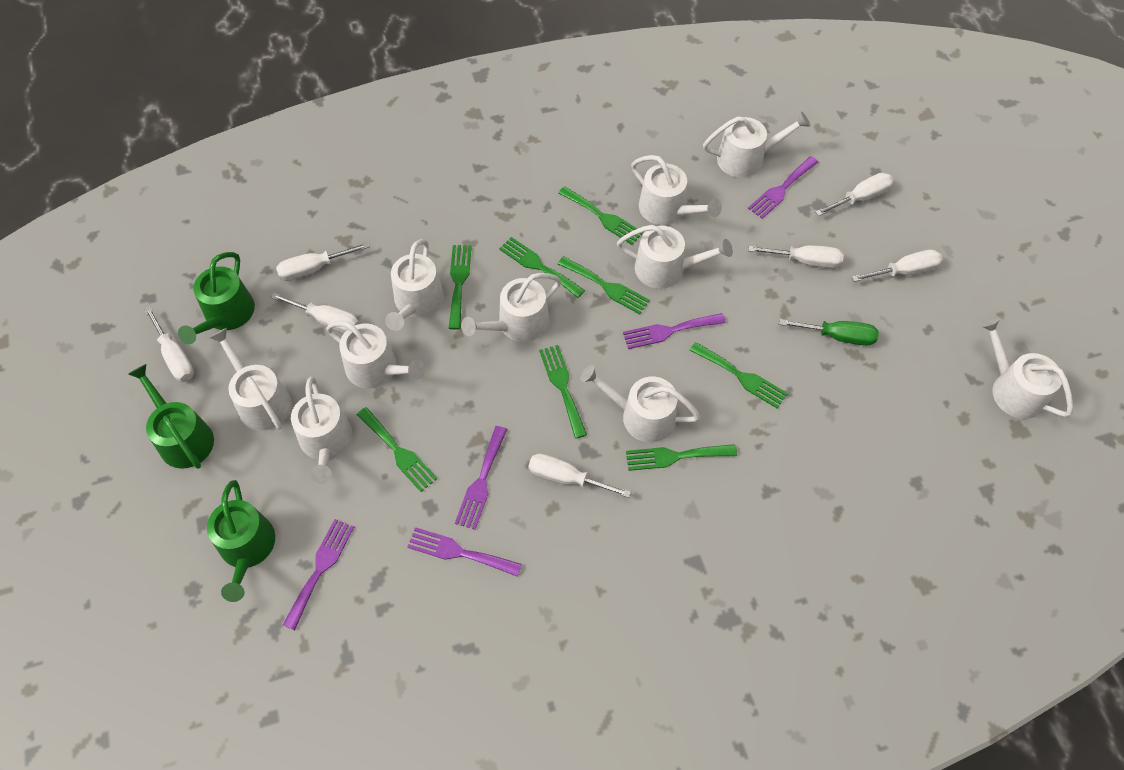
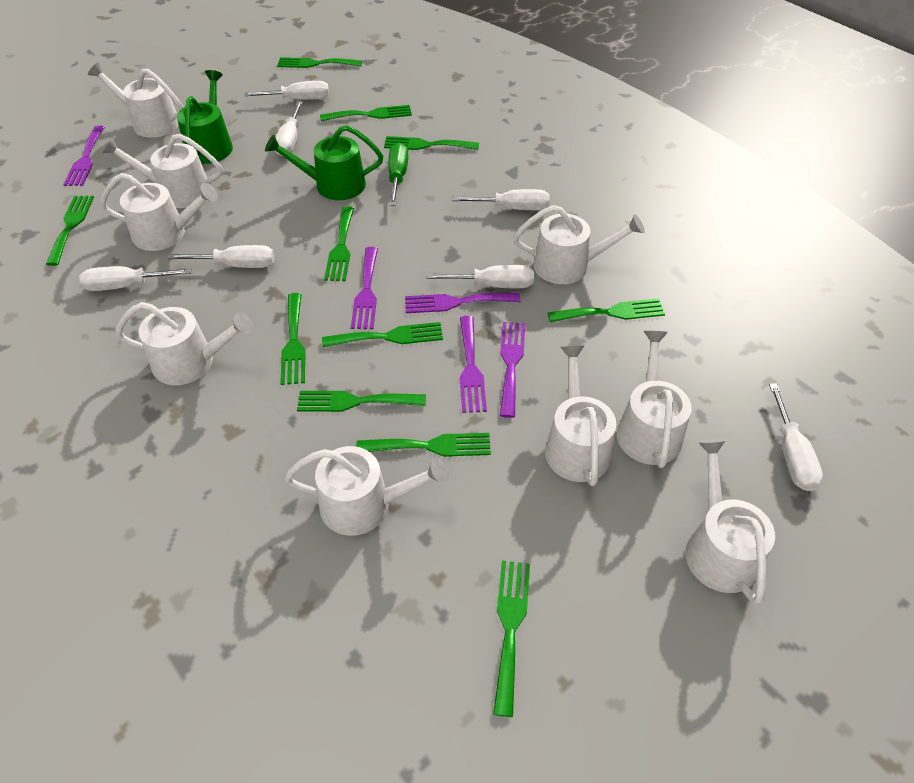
green fork: [357,407,437,492] [449,245,472,330] [499,237,585,298] [539,345,587,439] [558,186,643,245] [558,256,650,314] [626,444,737,471] [689,342,788,408] = 8 -> [46,196,94,266] [277,57,362,68] [280,293,305,385] [297,391,426,412] [320,105,412,121] [322,322,443,347] [324,206,354,281] [356,433,491,457] [384,136,479,150] [493,561,530,717] [548,298,665,322] = 11
green watering can: [128,364,214,469] [178,252,255,344] [207,480,275,602] = 3 -> [177,70,233,164] [265,125,383,200] = 2
white watering can: [209,328,292,431] [291,377,352,484] [326,321,425,388] [385,239,444,331] [461,273,561,342] [580,365,701,442] [617,225,733,289] [631,155,722,225] [703,111,810,178] [980,317,1073,419] = 10 -> [88,62,183,138] [100,173,218,251] [103,134,223,208] [115,302,253,385] [284,446,449,536] [513,205,645,284] [545,346,616,486] [617,331,691,468] [685,439,775,605] = 9

